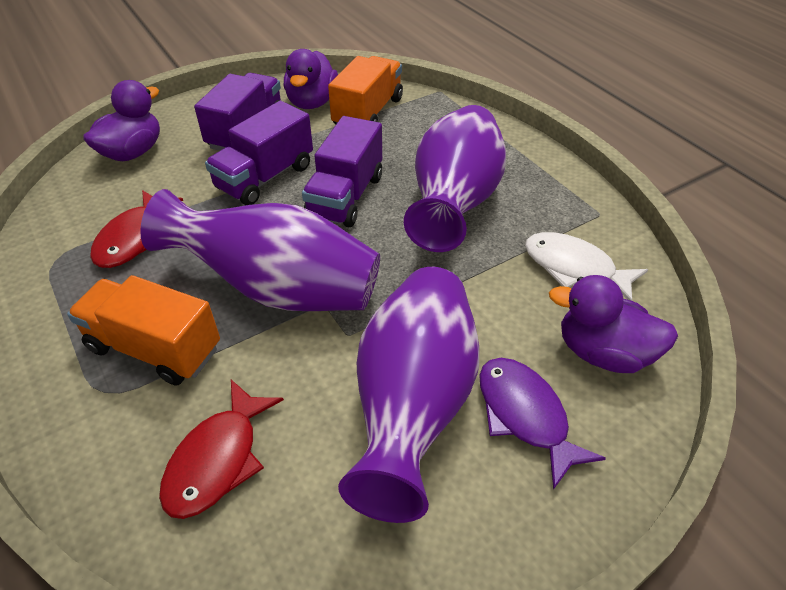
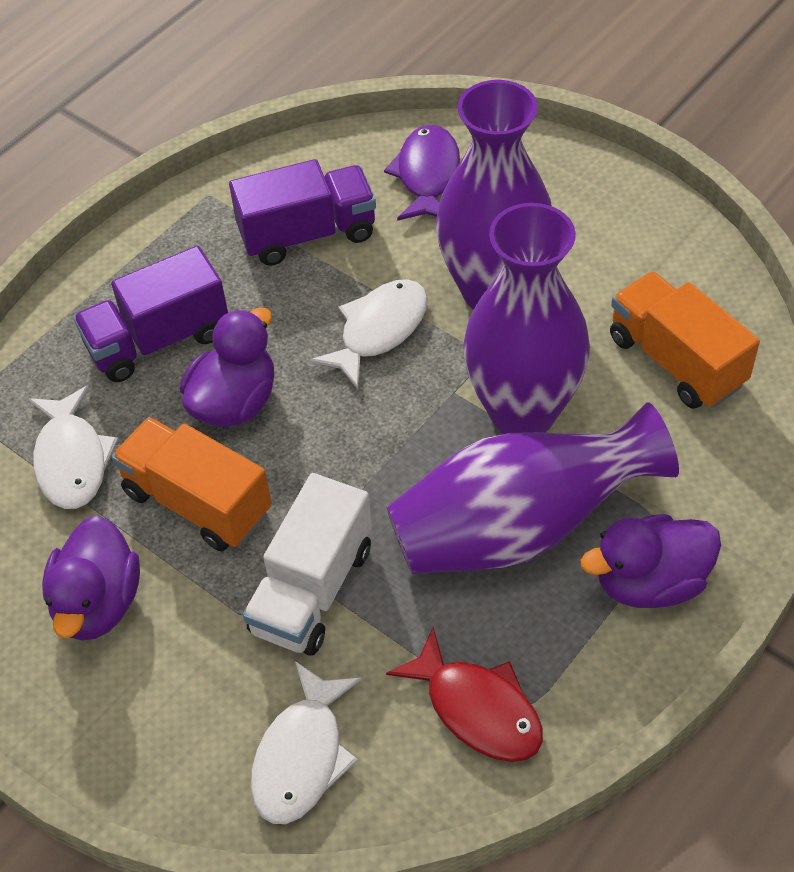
purple truck: [194,73,281,151] [205,101,313,205] [302,116,382,227] = 3 -> [73,246,228,382] [229,159,376,266] = 2
red fish: [90,190,183,268] [159,380,284,519] = 2 -> [386,627,543,762] = 1
white fish: [525,232,648,301] = 1 -> [28,385,118,509] [251,661,362,824] [310,279,428,389] = 3
white truck: none = 0 -> [243,473,372,656] = 1

